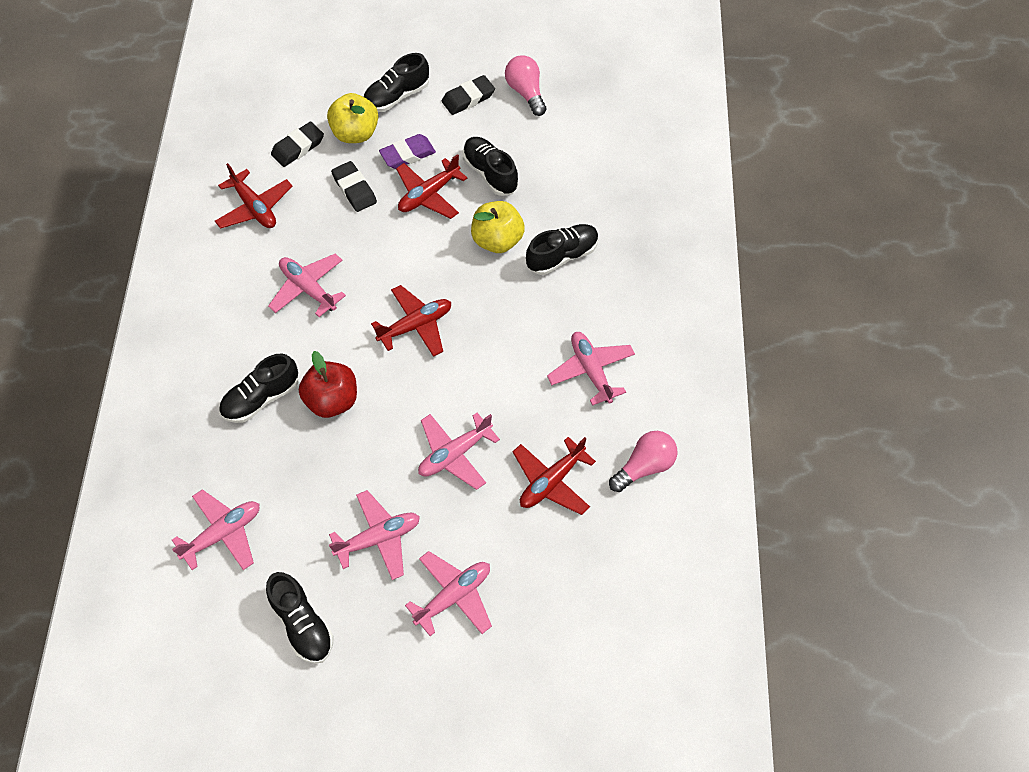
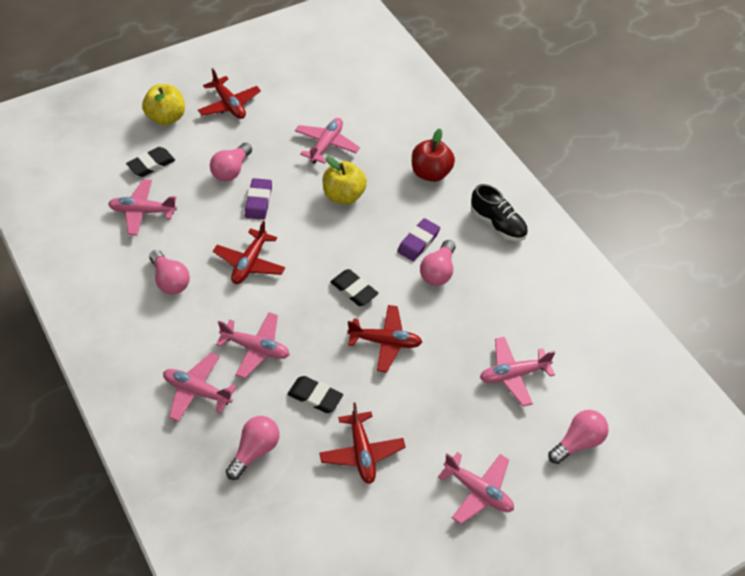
black shoe: [219,353,298,423] [266,572,334,664] [364,53,429,112] [463,137,518,196] [526,224,599,275] = 5 -> [471,184,528,241] = 1
pink light bulb: [505,55,546,116] [609,431,677,492] = 2 -> [149,250,190,294] [210,143,252,182] [226,416,279,480] [420,240,455,286] [548,410,609,464] = 5
purple eraser: [379,134,436,169] = 1 -> [245,178,272,220] [397,218,440,261] = 2

